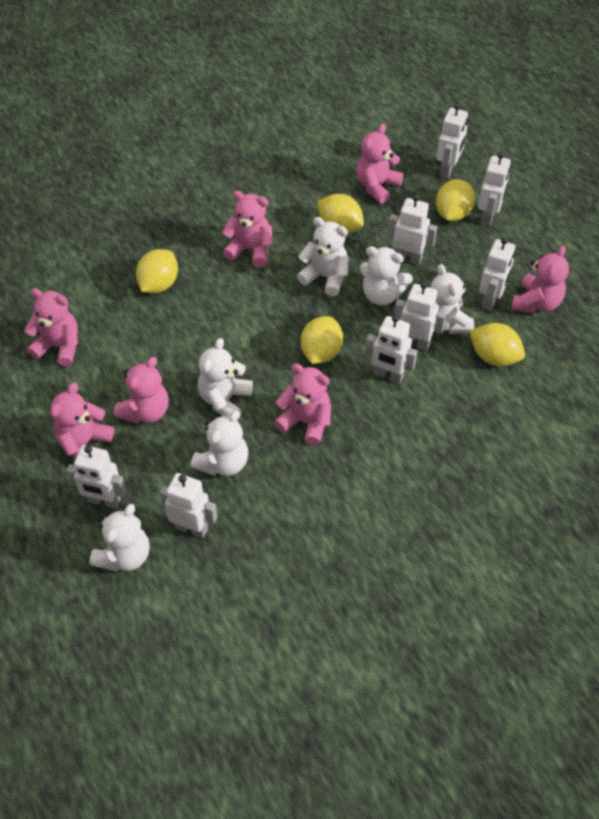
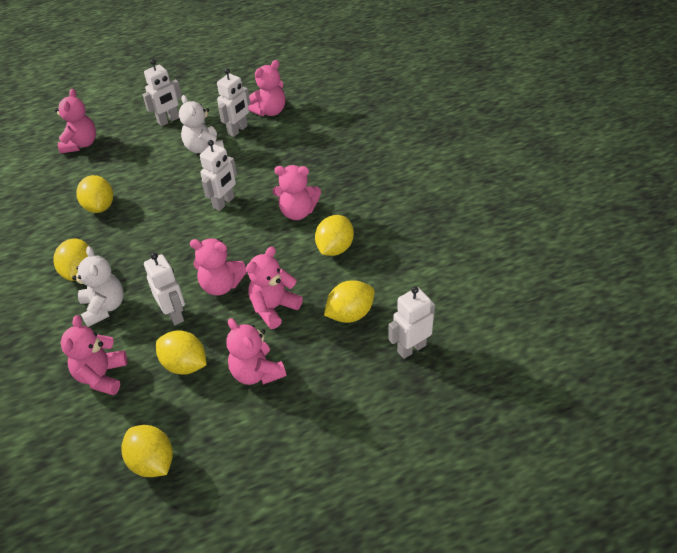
white robot: [67,445,126,509] [160,473,217,538] [365,315,417,384] [388,195,437,265] [394,282,446,351] [436,103,468,178] [478,152,511,227] [479,237,515,311] = 8 -> [142,59,182,126] [144,253,185,325] [200,140,237,211] [217,68,250,137] [388,286,435,359] = 5
white teddy bear: [90,504,150,572] [190,410,248,476] [198,338,253,417] [297,217,349,297] [359,246,413,305] [431,264,474,334] = 6 -> [72,246,124,327] [179,95,224,153] = 2
yellow lemon: [136,249,178,293] [301,316,343,364] [317,194,364,233] [436,179,475,221] [469,323,525,366] = 5 -> [53,239,90,281] [76,175,113,213] [121,425,173,477] [156,330,207,375] [315,215,354,256] [324,280,374,323] = 6

